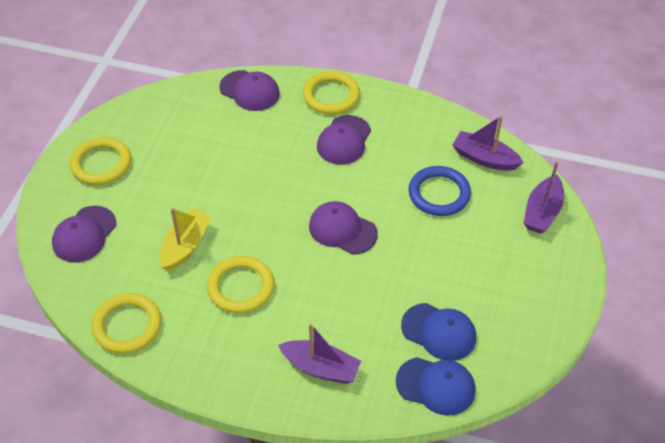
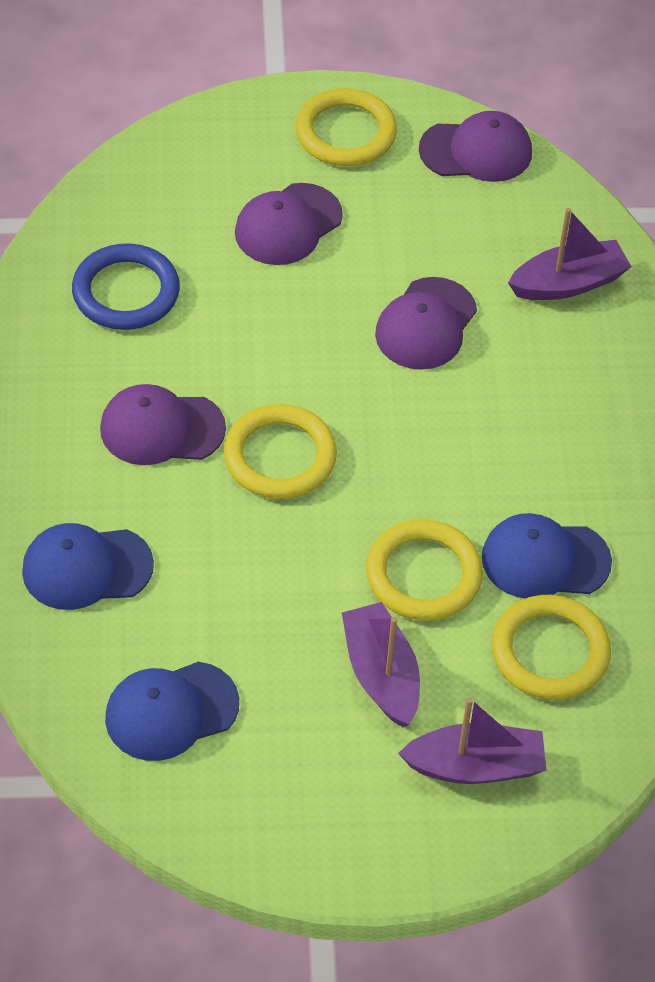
blue cap: [396,357,476,416] [401,303,476,361] = 2 -> [22,523,154,610] [105,662,239,761] [482,513,612,599] = 3
yellow boat: [159,208,212,271] = 1 -> none = 0

